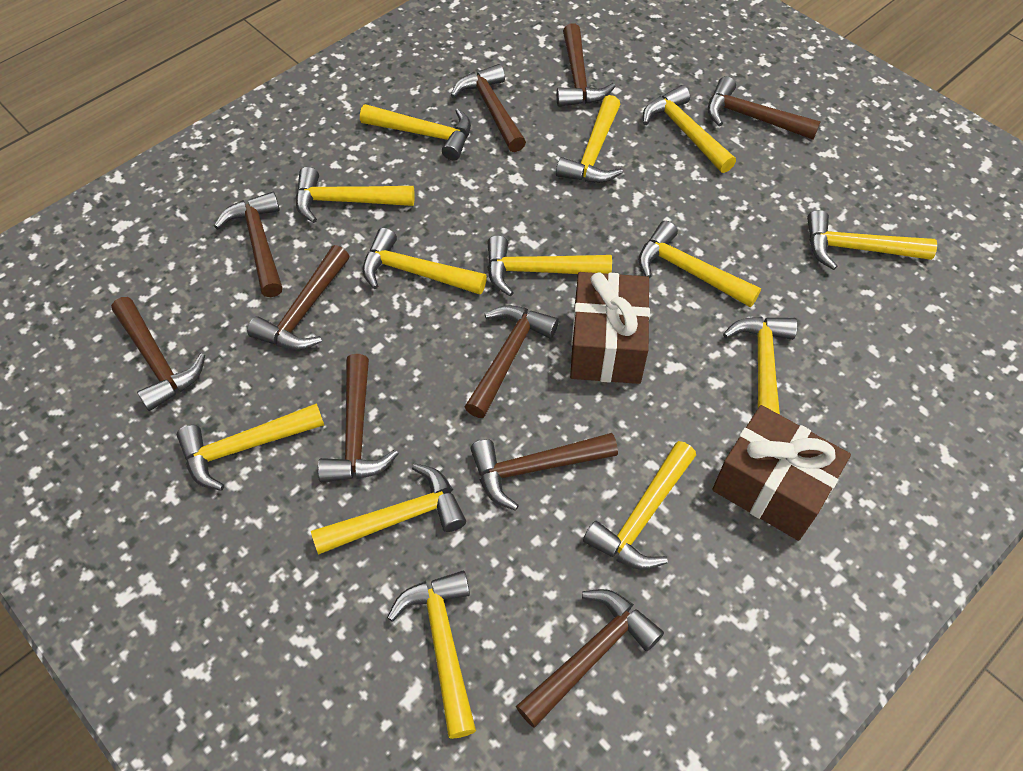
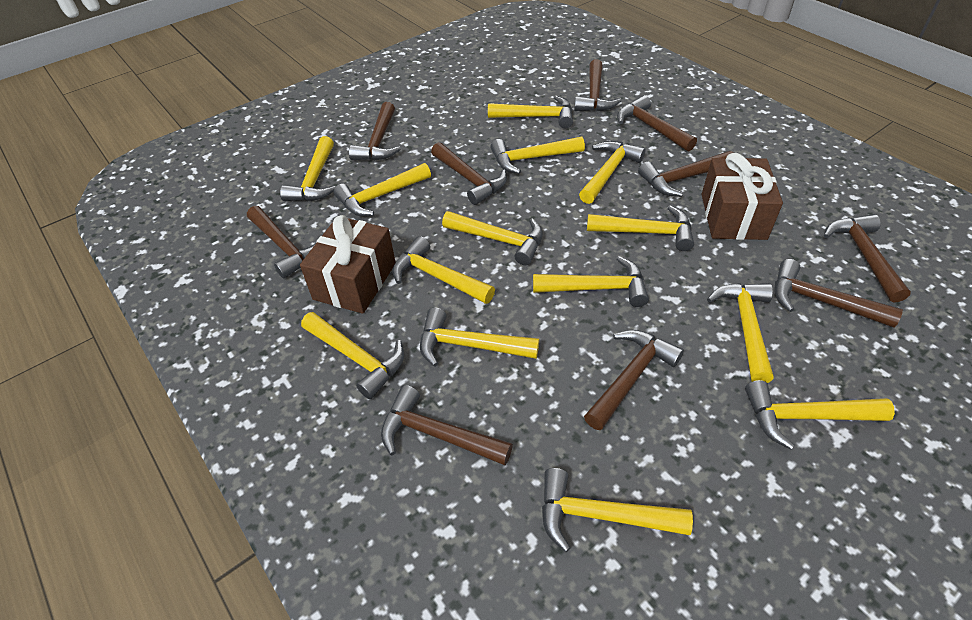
yellow hammer: [177,403,324,491] [296,167,415,223] [311,463,466,554] [360,104,471,161] [363,228,487,295] [387,571,476,739] [487,235,612,297] [556,95,623,183] [583,441,696,570] [639,221,761,307] [643,85,736,173] [723,317,797,415] [807,210,937,270] = 13 -> [280,136,335,201] [301,312,404,399] [334,163,431,216] [393,236,495,304] [420,308,539,367] [442,211,543,265] [488,96,573,128] [490,137,585,174] [533,256,649,307] [542,468,693,552] [579,141,645,204] [587,205,694,251] [707,283,774,383] [745,380,895,450] = 14

